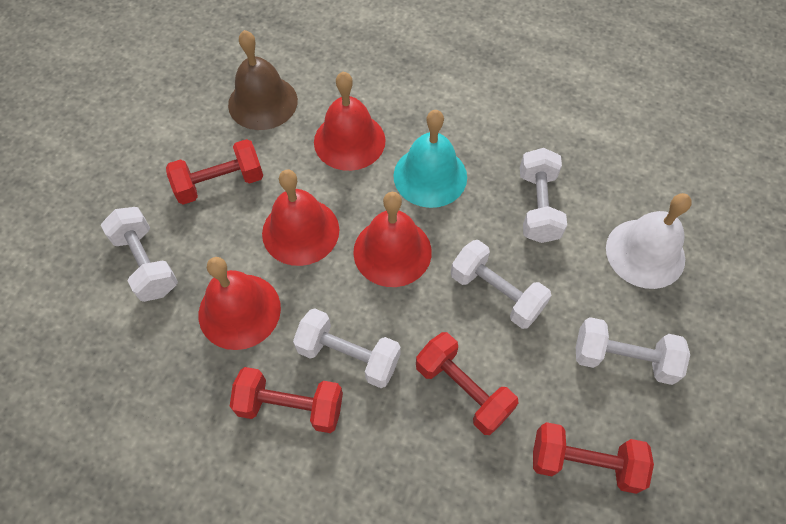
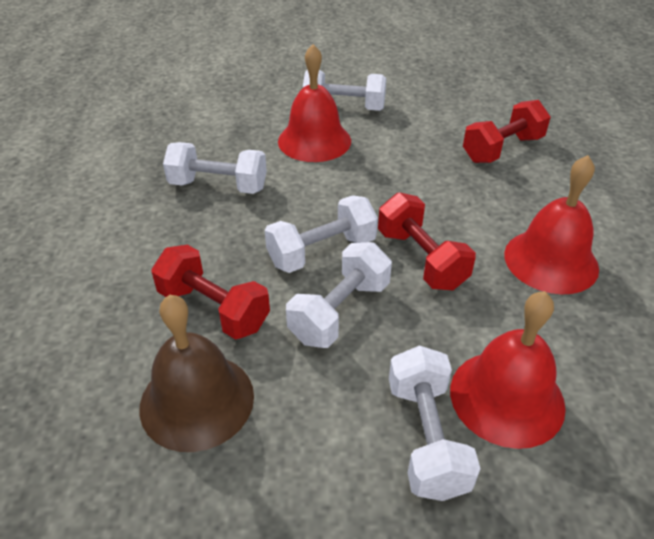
red bell: [199,257,281,350] [262,170,339,266] [314,72,386,171] [353,192,432,287] = 4 -> [278,44,351,162] [450,291,566,449] [504,155,599,295] = 3
red dumbbell: [166,139,263,205] [230,367,343,433] [416,332,519,435] [533,422,654,494] = 4 -> [151,245,270,340] [378,192,476,290] [463,100,551,163] = 3
turquoise bell: [394,110,467,208] = 1 -> none = 0
white bell: [606,193,692,289] = 1 -> none = 0

